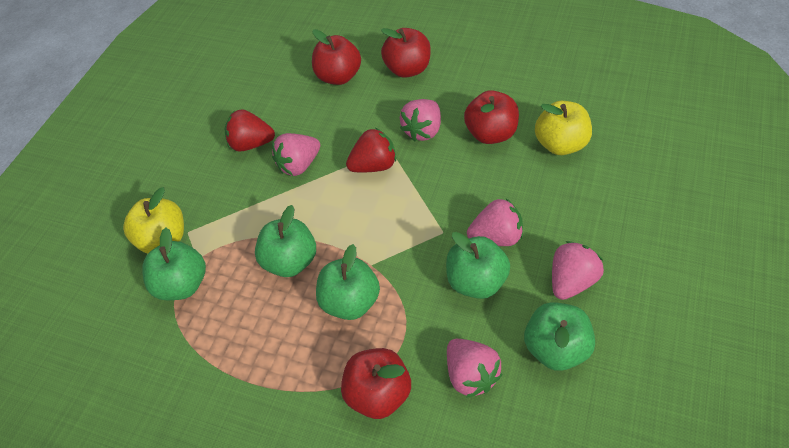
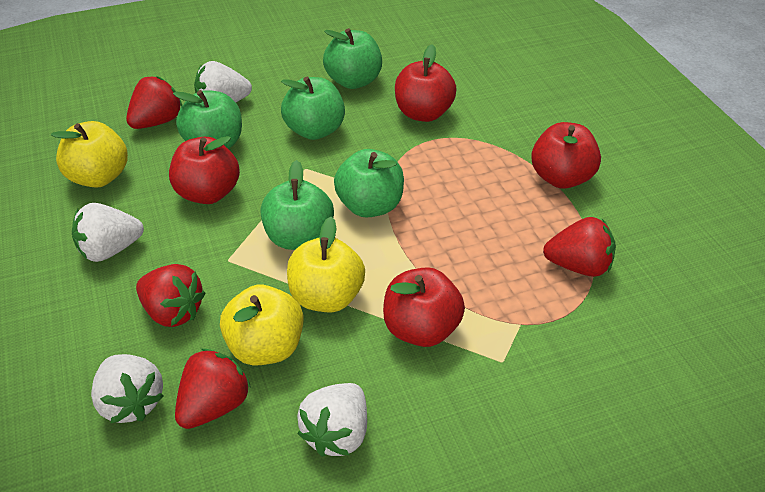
pink strawberry: [272,133,320,176] [400,99,441,141] [447,339,502,398] [467,199,523,246] [552,241,604,300] = 5 -> none = 0
red strawberry: [225,109,275,152] [346,128,396,172] = 2 -> [126,76,182,129] [136,264,206,327] [175,349,251,429] [543,217,616,277] = 4
white strawberry: none = 0 -> [72,203,144,262] [91,354,164,423] [194,61,252,102] [297,383,367,457] = 4
yellow apple: [123,187,184,253] [535,101,592,155] = 2 -> [51,121,128,188] [220,285,304,366] [287,217,365,312] = 3

